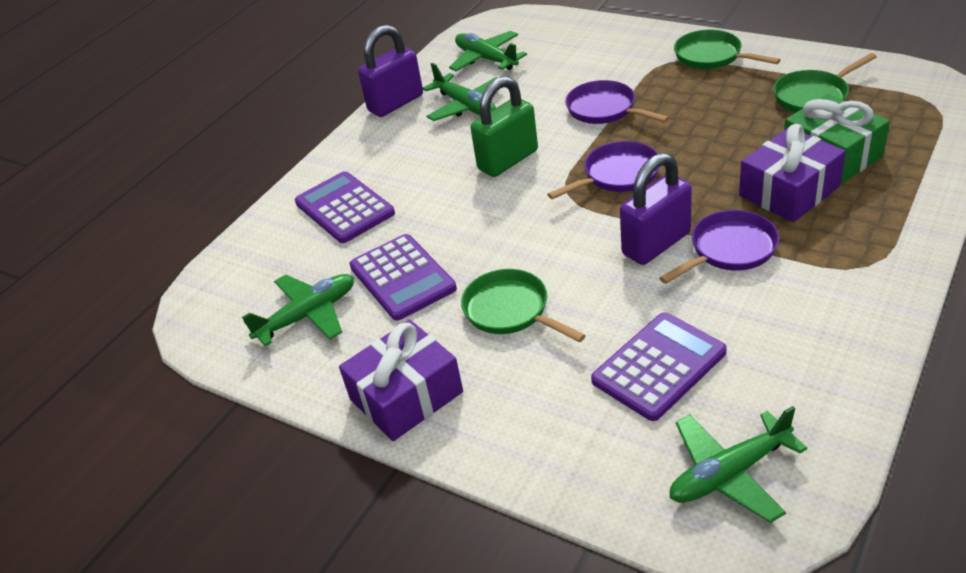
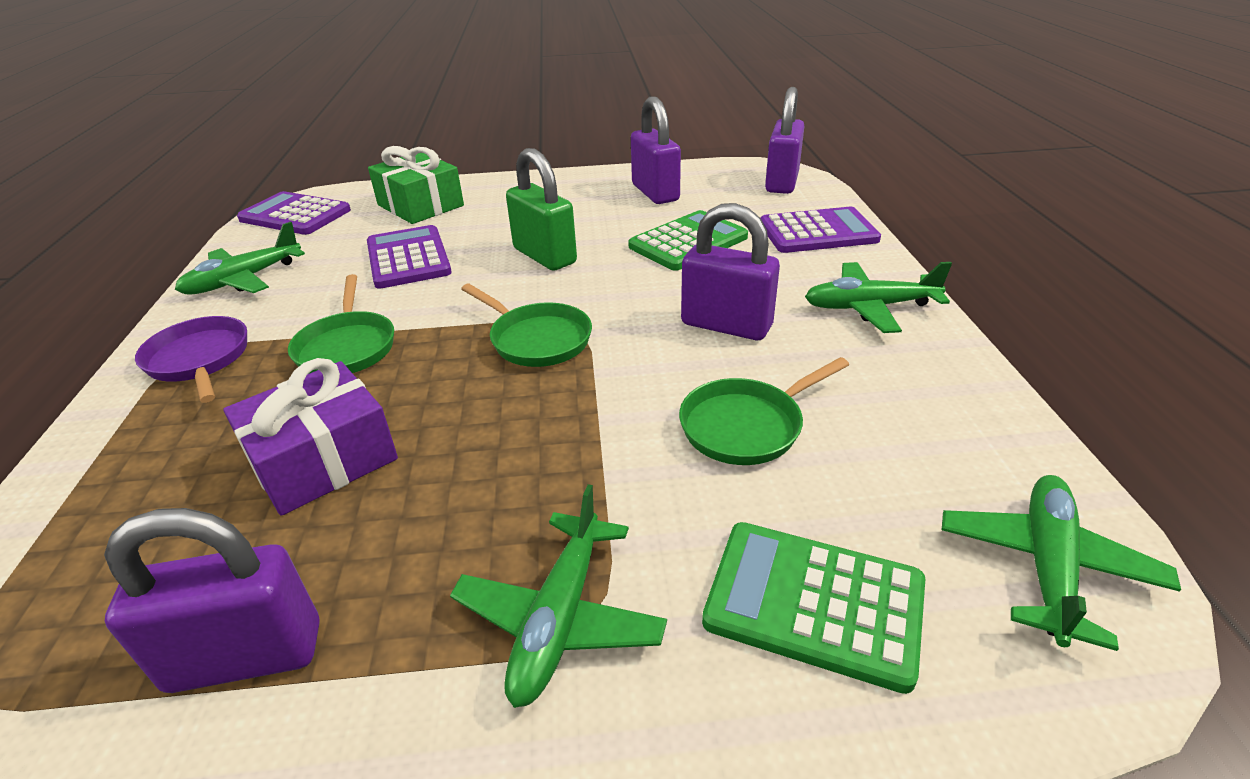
green calculator: none = 0 -> [628,210,748,271] [702,522,925,694] = 2
purple gift: [339,320,463,441] [739,124,846,222] = 2 -> [223,358,398,516] = 1
purple padlock: [358,25,423,117] [620,153,692,265] = 2 -> [104,508,319,693] [631,96,681,204] [681,203,780,340] [765,87,804,194] = 4
purple pan: [547,141,660,199] [565,80,669,124] [659,210,779,284] = 3 -> [135,316,247,403] = 1

